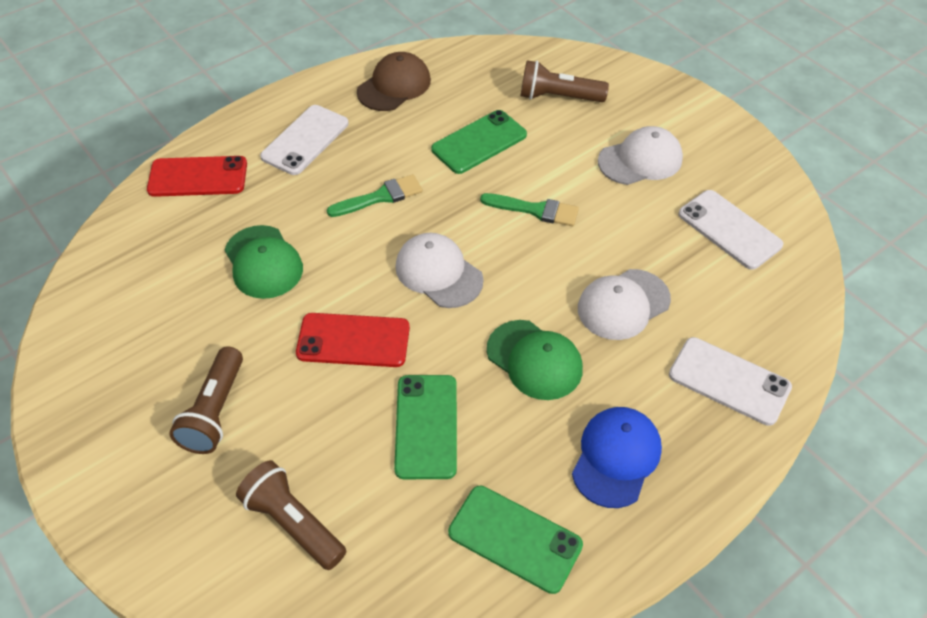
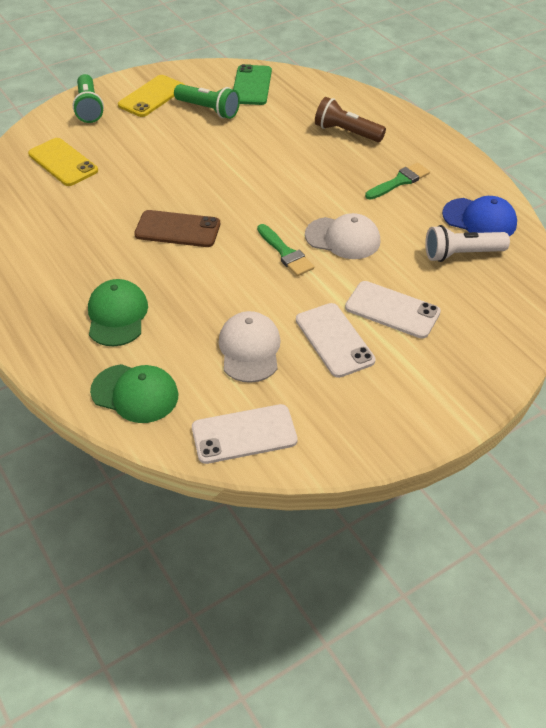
brown cap: [357,52,431,111] = 1 -> none = 0
brown flashlight: [169,346,243,454] [236,460,346,570] [521,60,609,102] = 3 -> [315,97,386,142] = 1
brown phone: none = 0 -> [134,210,220,247] = 1
green flashlight: none = 0 -> [73,74,104,123] [174,84,240,119] = 2
green phone: [394,375,457,479] [431,110,527,174] [448,486,583,594] = 3 -> [233,64,272,105] = 1
red phone: [147,156,247,197] [296,313,410,367] = 2 -> none = 0
white cap: [395,233,484,308] [578,269,671,340] [598,126,683,185] = 3 -> [218,311,281,383] [305,213,380,259] = 2
white flashlight: none = 0 -> [425,225,510,262] = 1
yellow phone: none = 0 -> [28,138,98,186] [118,75,185,117] = 2

